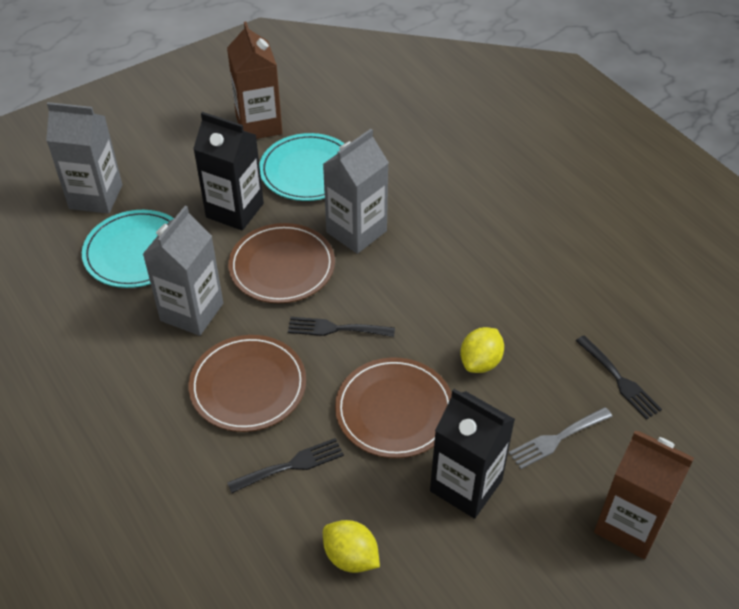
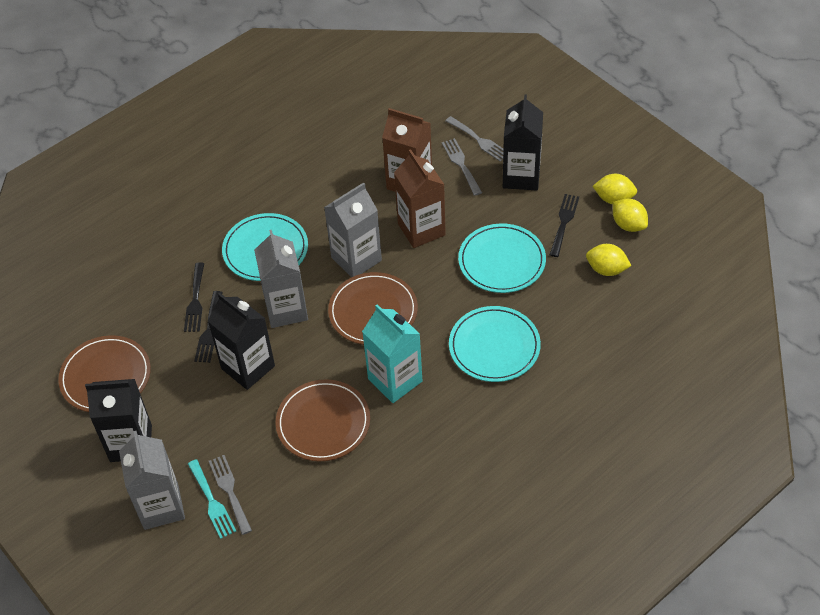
black carton: [193,112,264,231] [430,389,515,519] = 2 -> [85,379,152,462] [208,293,275,390] [503,94,543,190] = 3
grey fork: [509,407,613,469] = 1 -> [209,455,252,535] [442,138,482,196] [446,116,503,162] = 3
turquoise carton: none = 0 -> [362,304,422,403] = 1
turquoise fork: none = 0 -> [188,459,236,539] = 1
turquoise plate: [82,210,174,288] [259,133,345,201] = 2 -> [222,213,308,281] [449,306,541,382] [458,223,546,293] = 3
yellow lemon: [323,520,380,573] [460,327,504,373] = 2 -> [586,244,631,276] [593,174,637,204] [613,199,648,232] = 3

